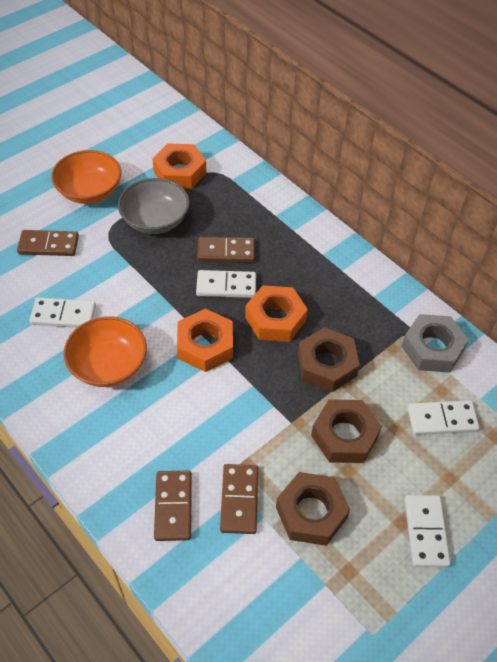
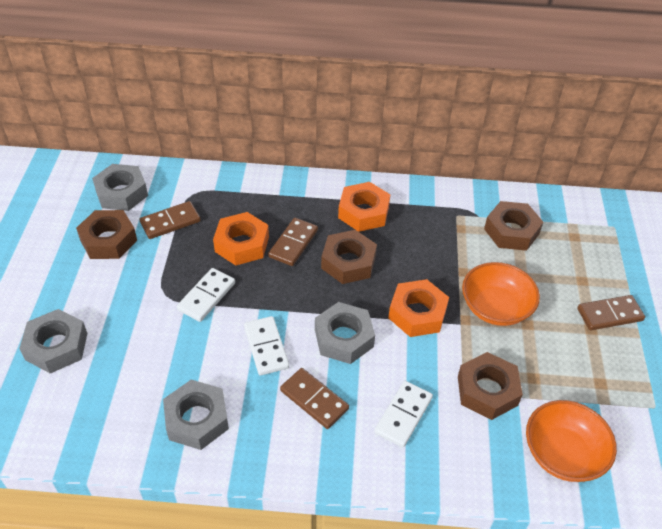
brown nut: [276,472,350,546] [298,328,360,392] [311,399,382,463] = 3 -> [76,210,137,259] [321,230,377,284] [458,352,523,420] [484,201,543,251] = 4
grey bowl: [118,178,190,234] = 1 -> none = 0
grey nut: [401,314,469,373] = 1 -> [19,309,87,374] [92,164,148,211] [163,380,229,450] [315,302,375,364] = 4
white domino: [30,297,96,328] [196,270,256,298] [405,495,451,567] [408,400,480,435] = 4 -> [177,268,235,322] [244,316,289,375] [374,381,433,448] = 3

